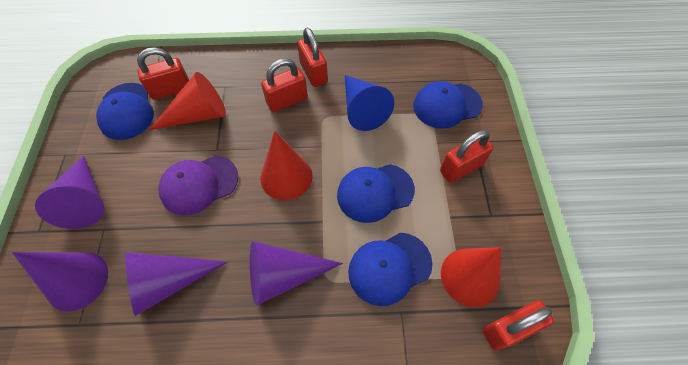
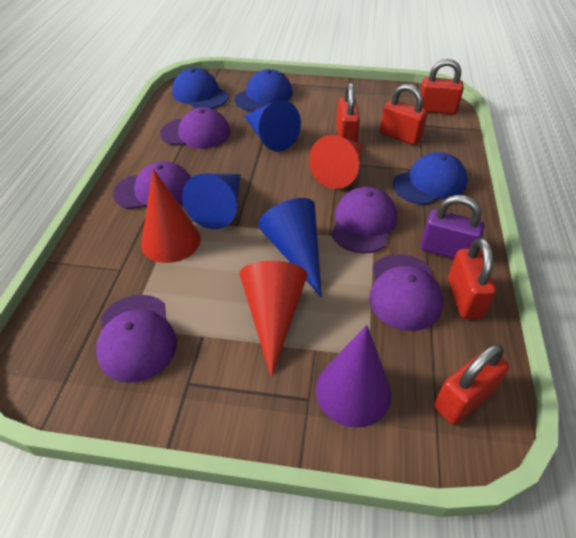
blue cap: [96,83,154,140] [337,164,415,223] [348,233,433,306] [413,81,483,129] = 4 -> [172,68,229,109] [234,69,293,111] [393,152,467,205] = 3
blue cone: [345,75,394,131] = 1 -> [182,174,241,229] [244,100,301,151] [258,198,322,297] = 3
purple cap: [158,156,238,215] = 1 -> [96,295,177,383] [113,161,191,209] [160,107,230,149] [331,187,397,253] [369,254,443,331] = 5
purple cone: [12,252,108,312] [35,156,105,229] [125,252,228,316] [250,241,343,305] = 4 -> [316,325,391,428] = 1
purple padlock: none = 0 -> [420,195,484,259] = 1

